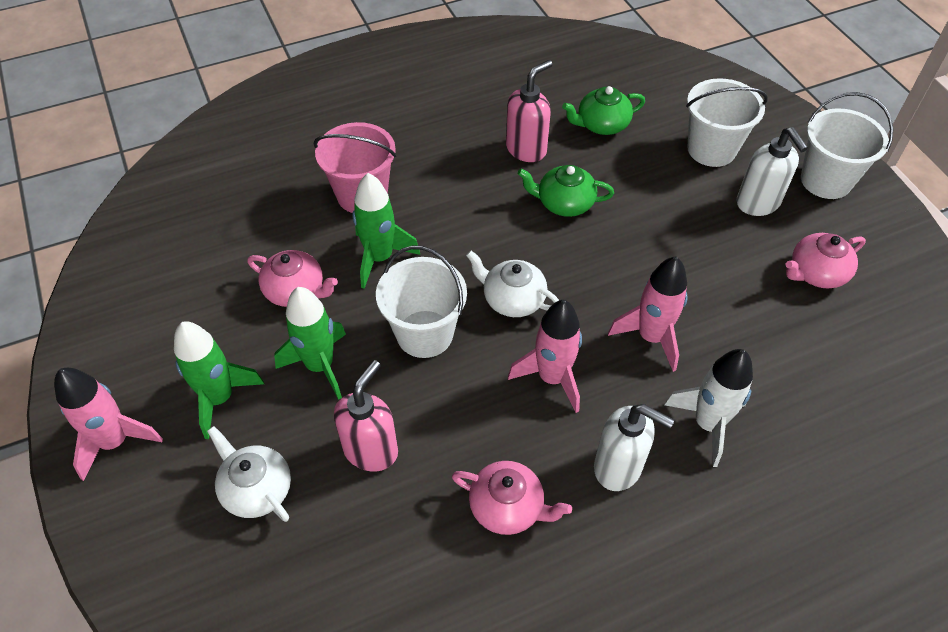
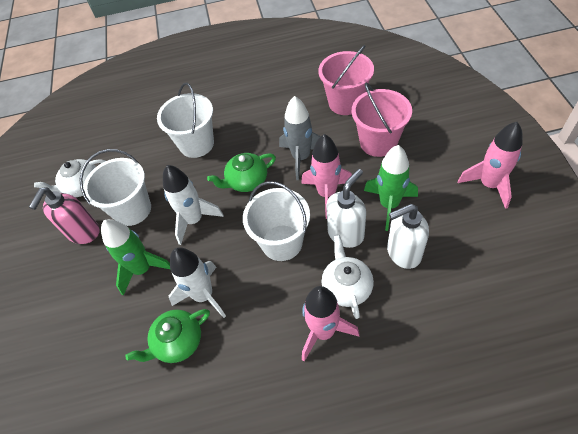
green rocket: [174,321,264,439] [274,287,346,400] [352,173,420,289] = 3 -> [101,219,170,296] [364,145,418,231] = 2
grey rocket: none = 0 -> [279,96,321,180] = 1
pink bucket: [314,122,396,213] = 1 -> [318,45,374,115] [352,82,412,157] = 2
pink soap dispenser: [334,360,398,472] [506,60,552,162] = 2 -> [29,187,100,244] = 1
pink teapot: [247,250,338,307] [452,461,572,535] [786,233,866,288] = 3 -> none = 0
white rocket: [665,349,753,467] = 1 -> [163,165,224,245] [169,247,226,318] = 2

